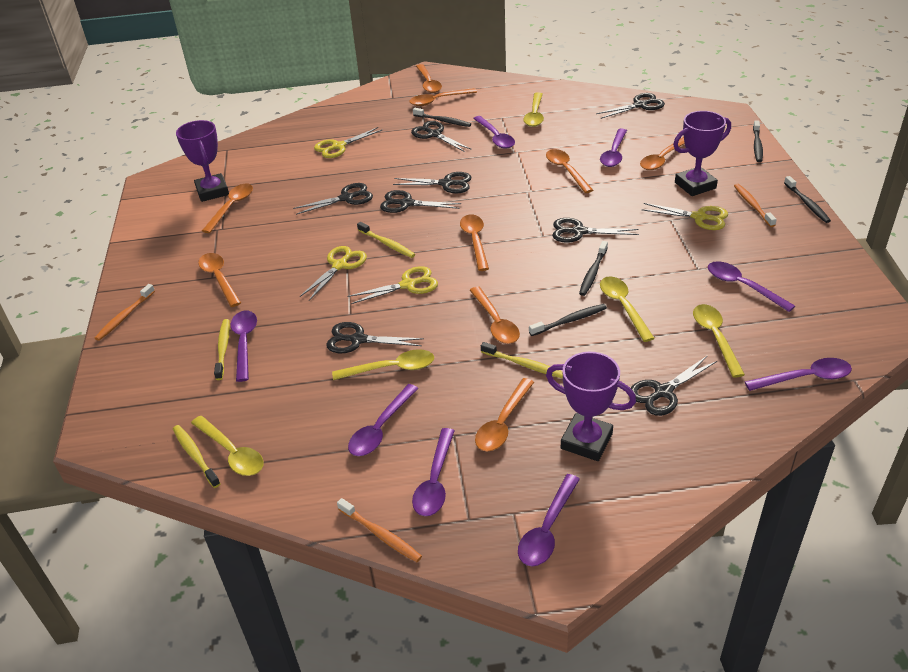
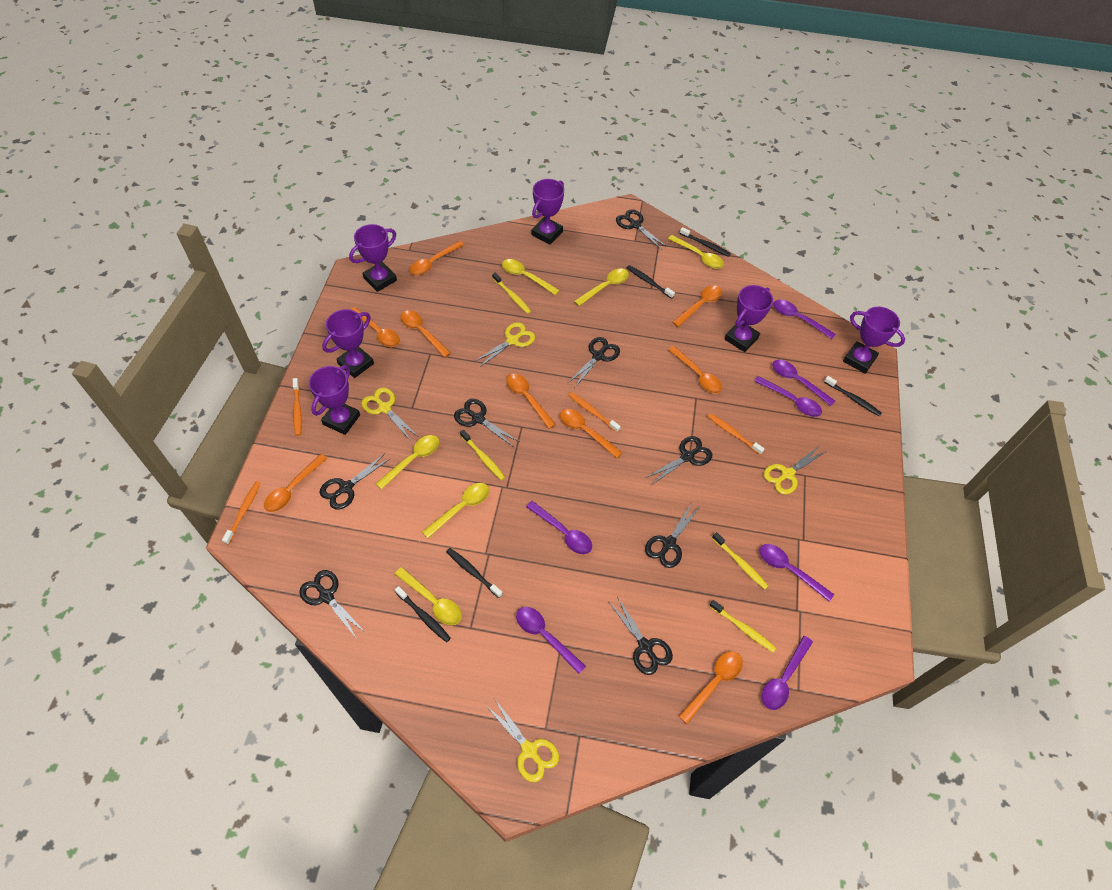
orange toothbrush: [95,284,155,341] [337,498,422,562] [734,184,777,227] = 3 -> [222,481,261,545] [293,378,302,436] [568,392,621,432] [707,413,765,455] = 4
purple spoon: [231,311,257,382] [348,384,419,456] [412,428,455,516] [473,116,515,149] [518,474,580,566] [600,128,627,167] [708,261,795,312] [745,358,852,391] = 8 -> [516,607,586,674] [526,501,592,554] [754,376,822,417] [760,544,834,602] [762,636,813,710] [772,360,835,406] [774,300,836,339] = 7
purple trophy: [176,120,229,202] [546,352,636,461] [673,111,731,196] = 3 -> [309,365,360,435] [322,309,374,378] [349,224,397,292] [532,179,564,245] [725,285,773,352] [843,307,905,374] = 6
yellow spoon: [191,416,263,476] [332,349,434,380] [523,92,544,127] [600,276,655,342] [693,304,745,378] = 5 -> [375,435,439,490] [395,567,462,625] [422,483,489,538] [502,259,560,295] [574,269,629,306] [668,235,724,269] = 6

